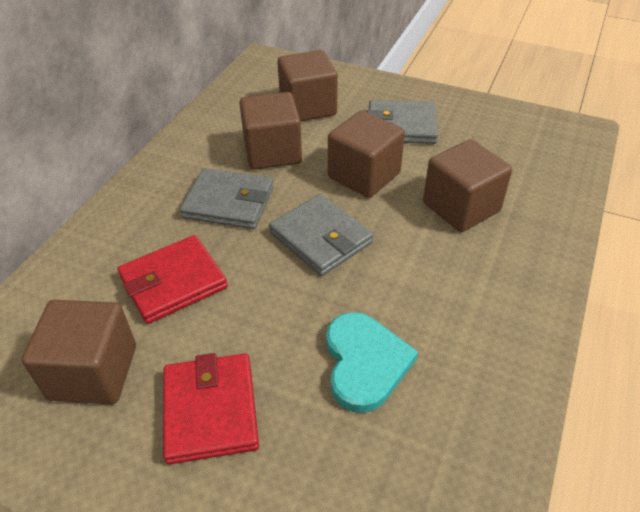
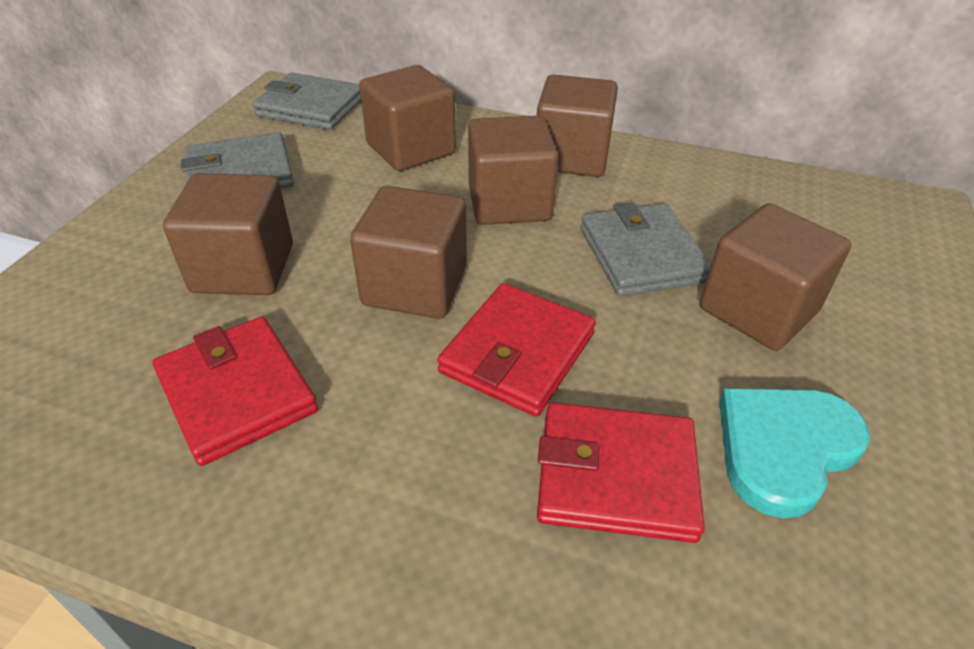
brown cube: [22,300,136,404] [239,92,302,169] [277,50,338,121] [328,110,405,198] [423,139,512,232] = 5 -> [163,173,293,295] [350,186,467,319] [359,65,456,171] [468,116,559,225] [537,75,618,177] [700,203,851,351] = 6
red wallet: [118,235,228,324] [163,353,259,464] = 2 -> [153,316,318,466] [437,283,596,417] [537,402,705,543] = 3

